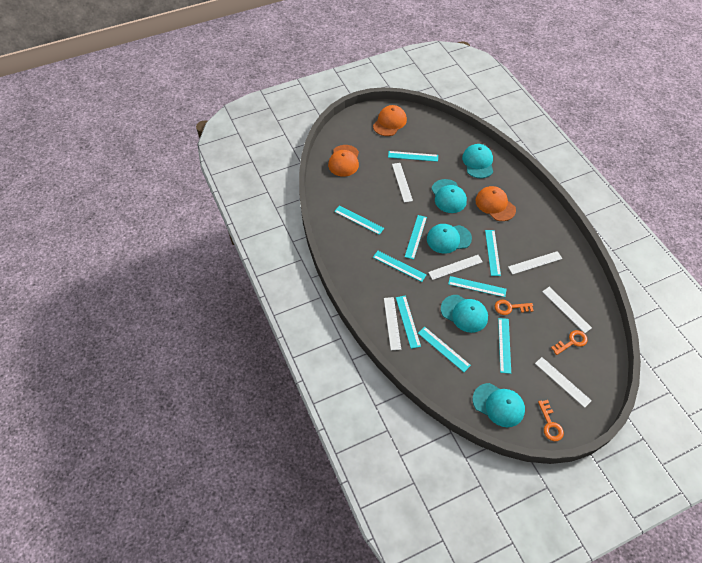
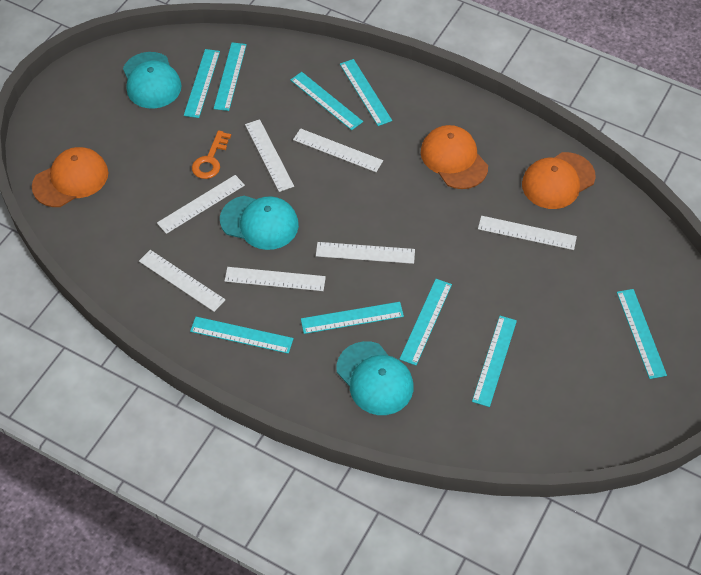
orange key: [495,300,534,315] [538,400,564,441] [551,330,588,355] = 3 -> [192,130,231,179] = 1
turquoise cap: [427,224,472,254] [431,179,467,213] [441,295,488,333] [462,144,493,178] [473,383,525,427] = 5 -> [123,52,182,108] [220,196,299,250] [337,341,414,415] = 3
white ruler: [384,297,401,350] [392,163,413,203] [428,255,483,280] [508,251,562,275] [535,357,592,408] [542,287,592,333] = 6 -> [139,250,225,312] [157,175,245,234] [225,267,326,291] [245,119,294,192] [293,128,383,172] [316,242,415,264] [478,216,577,250] = 7

